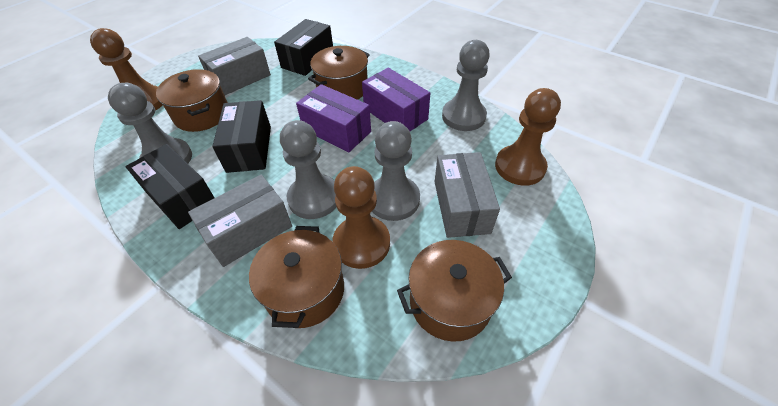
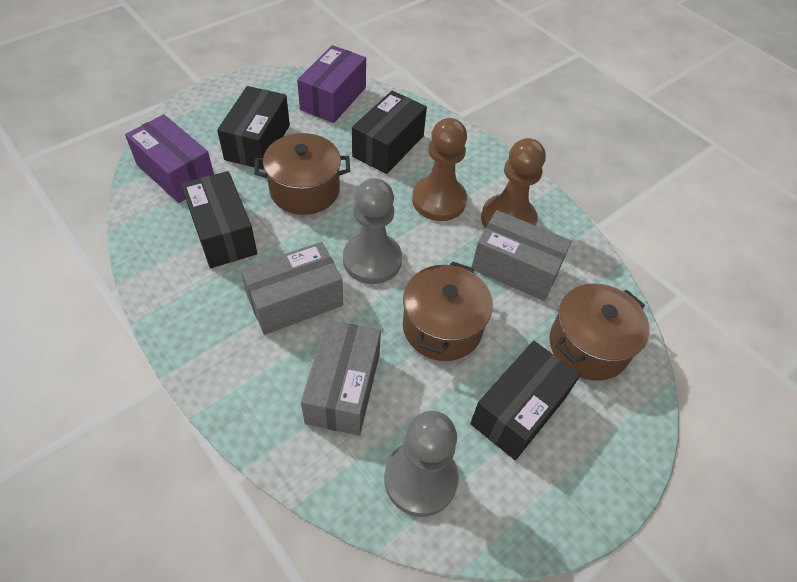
black box: [125,144,214,229] [212,100,271,173] [274,19,333,76] = 3 -> [181,171,257,268] [217,86,290,170] [352,91,427,174] [470,341,580,460] = 4
brown pawn: [90,28,163,111] [332,166,390,269] [495,88,561,186] = 3 -> [412,118,467,221] [481,138,546,228] = 2
brown pot: [156,69,228,132] [249,226,344,328] [308,46,370,100] [397,240,512,342] = 4 -> [254,133,350,215] [403,261,493,361] [549,283,650,381] = 3
grey pawn: [108,83,192,163] [280,120,336,219] [372,121,420,221] [442,40,490,131] = 4 -> [343,178,402,284] [384,411,459,517] = 2

